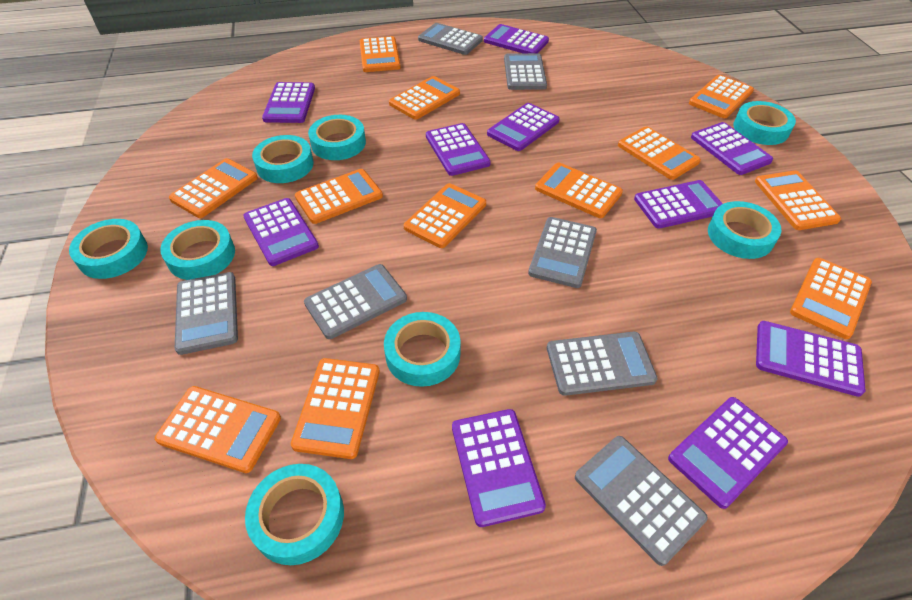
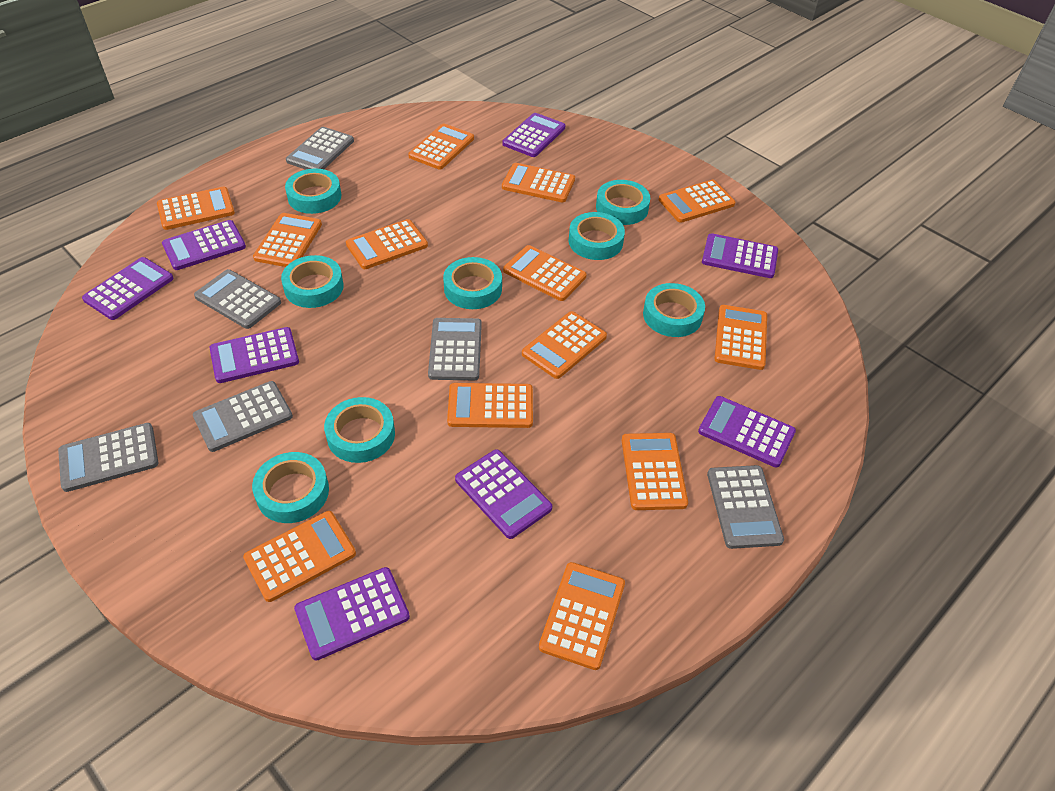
grey calculator: [175,272,238,355] [304,264,407,339] [418,23,483,55] [504,53,547,90] [528,217,597,288] [547,332,658,396] [575,436,708,566] = 7 -> [58,423,158,492] [193,381,293,452] [194,269,281,329] [286,127,354,170] [428,318,482,380] [707,465,784,549] = 6
orange calculator: [155,386,281,473] [169,158,258,218] [291,358,380,459] [295,169,383,224] [360,36,401,72] [389,76,460,120] [404,183,486,248] [535,163,623,218] [618,126,701,180] [689,75,754,118] [755,170,841,230] [790,258,872,339] = 12 -> [157,187,235,230] [243,511,356,602] [253,213,322,267] [346,219,428,269] [408,123,474,170] [447,383,533,428] [502,163,575,202] [503,245,587,301] [522,311,607,379] [539,562,625,670] [622,433,688,510] [659,180,736,223] [715,305,767,370] = 13
purple calculator: [243,198,319,266] [262,82,315,123] [426,123,491,176] [452,409,546,527] [484,24,549,53] [487,103,560,151] [634,180,723,229] [668,397,788,509] [691,122,773,175] [756,321,865,397] = 10 -> [82,257,174,320] [162,220,246,270] [210,327,299,383] [294,567,410,661] [455,449,552,539] [502,113,565,157] [698,396,796,467] [702,233,778,278] = 8

